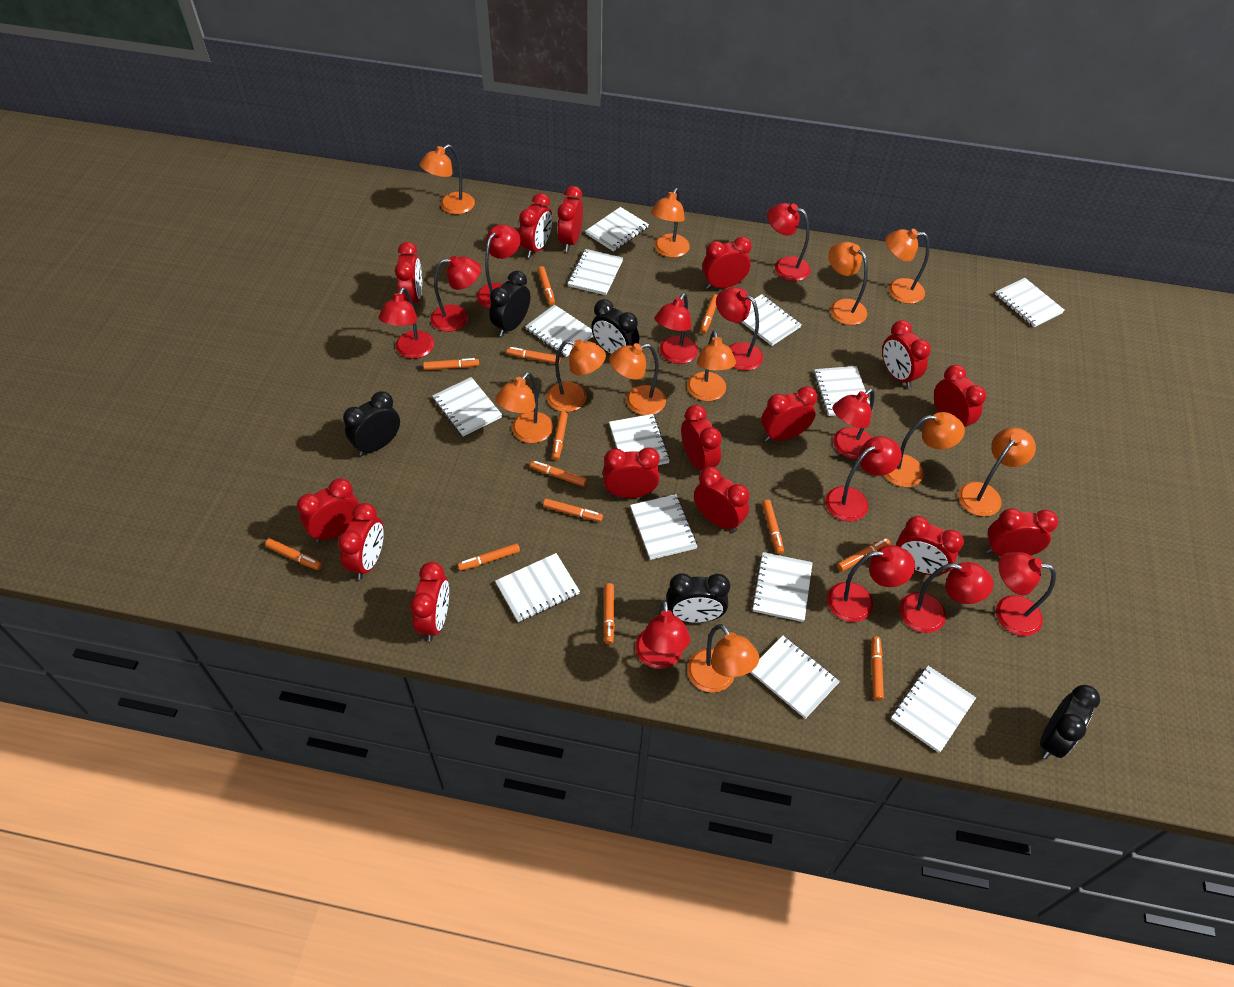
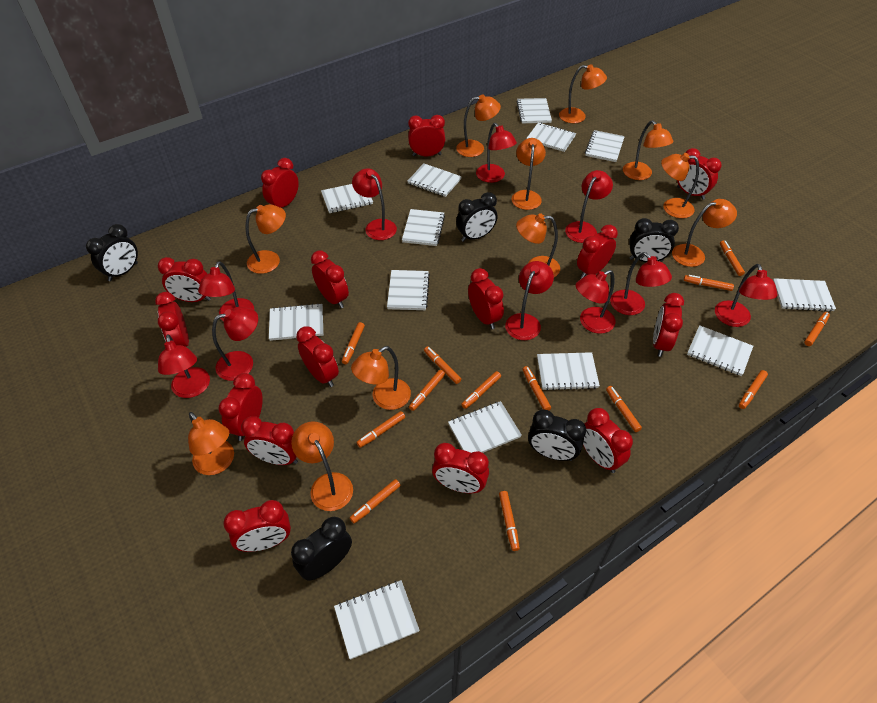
red lamp: [378,287,434,359] [430,256,481,332] [477,224,520,309] [635,600,690,669] [655,293,698,364] [716,287,763,371] [767,203,811,281] [825,436,902,522] [827,545,915,622] [833,389,875,459] [899,562,993,633] [996,552,1056,636] = 12 -> [158,334,210,398] [198,261,254,322] [212,307,258,381] [352,168,397,240] [476,123,517,183] [505,261,554,340] [565,170,613,243] [576,270,616,334] [610,252,672,315] [715,264,778,327] = 10

